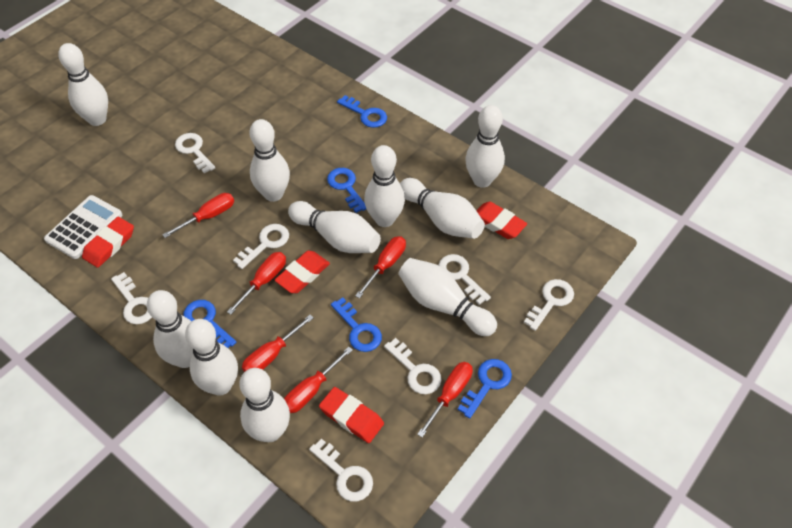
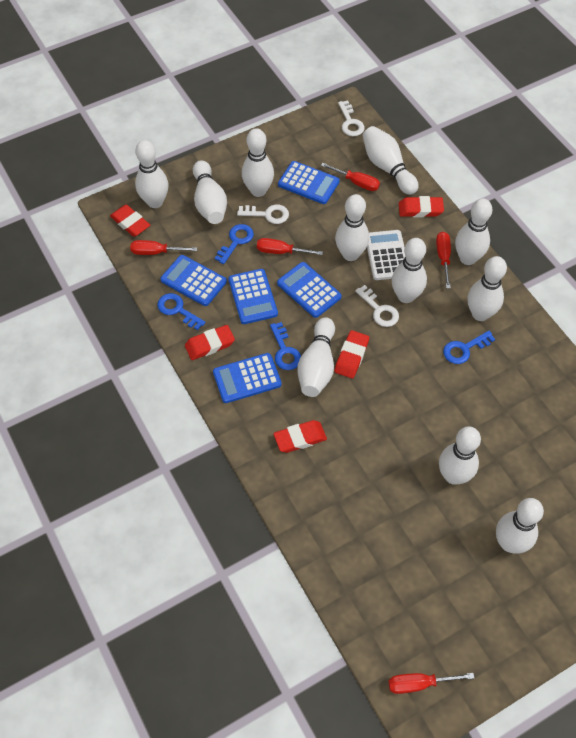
blue calculator: none = 0 -> [160,255,227,306] [213,353,282,403] [228,269,278,324] [277,262,342,318] [278,161,340,204] = 5
blue key: [183,300,237,348] [327,168,366,213] [331,297,382,352] [337,95,387,128] [458,359,512,419] = 5 -> [157,293,206,330] [215,224,254,264] [270,322,301,370] [443,331,495,364] = 4
red eraser: [82,217,134,268] [275,251,330,293] [319,387,384,443] [476,202,527,239] = 4 -> [110,205,150,237] [185,325,235,360] [273,420,327,453] [334,330,369,378] [399,196,444,217] = 5
red screwdriver: [162,193,234,238] [227,252,286,315] [242,315,314,372] [284,347,353,413] [355,236,406,299] [417,362,473,437] = 6 -> [130,240,197,255] [257,238,323,255] [321,163,380,191] [388,673,474,694] [436,232,451,288] = 5
white bowling pin: [58,43,108,126] [147,290,193,368] [185,319,238,396] [239,368,290,442] [249,119,290,202] [288,201,381,253] [364,145,405,227] [398,258,497,336] [400,178,485,239] [465,105,505,188] = 10 -> [135,140,168,208] [193,160,227,224] [242,128,274,197] [297,317,335,397] [335,194,369,261] [363,126,418,195] [392,238,427,303] [439,426,481,485] [455,198,492,265] [468,256,507,321] [496,498,544,554] = 11
white key: [111,272,152,324] [175,133,215,173] [233,224,289,269] [309,438,373,502] [384,338,442,394] [438,254,491,305] [524,279,574,331] = 7 -> [237,204,289,224] [338,101,365,136] [355,285,399,327] = 3

